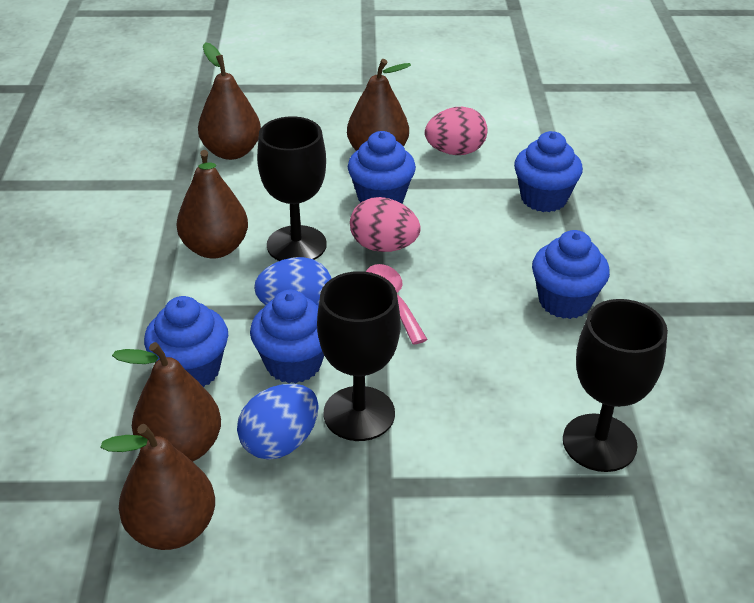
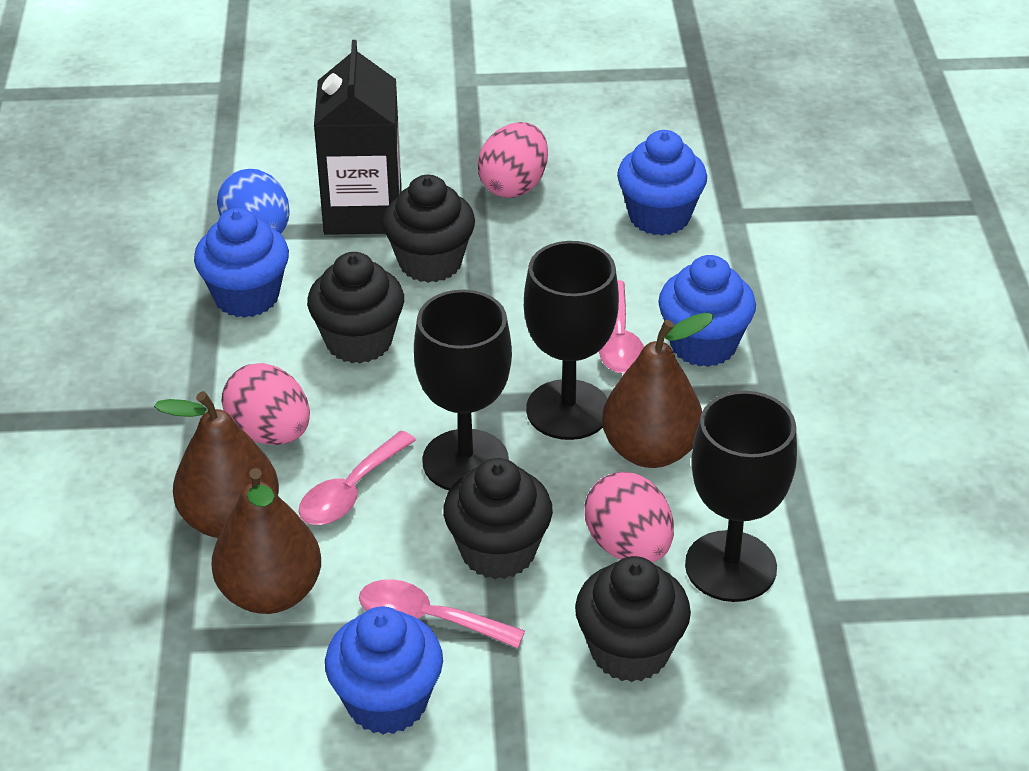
black carton: none = 0 -> [314,40,402,235] = 1
black cupcake: none = 0 -> [307,252,404,364] [383,175,475,283] [443,458,553,579] [575,556,691,682] = 4
blue cupcake: [144,296,228,387] [250,290,324,383] [348,131,416,204] [514,131,583,212] [532,230,610,319] = 5 -> [194,208,289,318] [325,606,443,735] [617,130,707,235] [658,255,756,367] = 4
blue egg: [237,384,319,460] [254,257,332,306] = 2 -> [217,169,290,234] = 1
brown pear: [100,424,215,550] [112,342,221,462] [176,150,248,259] [198,42,261,160] [347,59,411,151] = 5 -> [154,391,279,538] [212,468,321,614] [602,312,714,468] = 3
pink egg: [350,197,421,252] [425,107,488,155] = 2 -> [222,363,310,445] [478,122,548,198] [585,472,674,562] = 3
pink spoon: [366,264,428,345] = 1 -> [299,431,416,525] [359,579,525,648] [599,280,644,373] = 3

